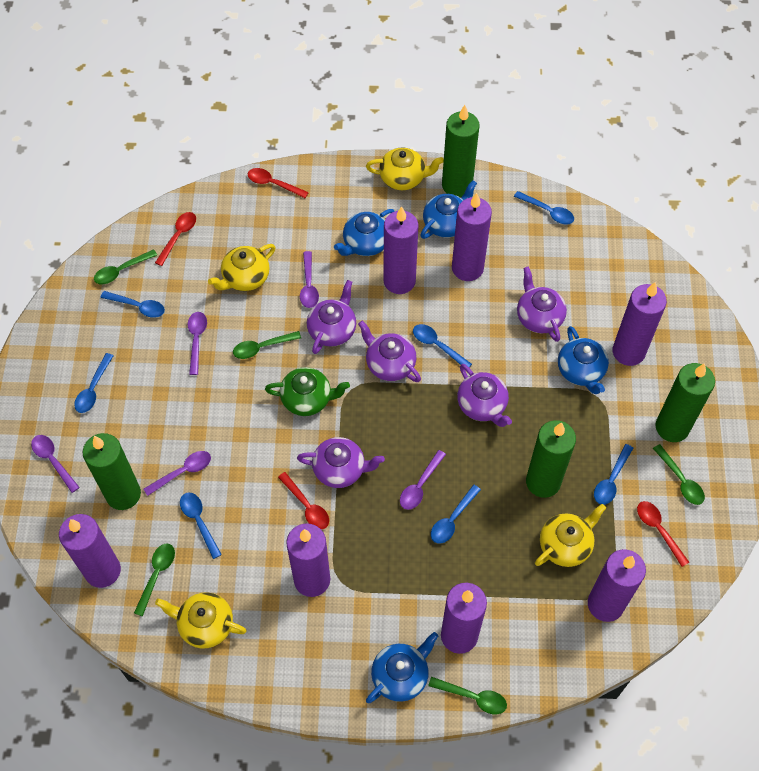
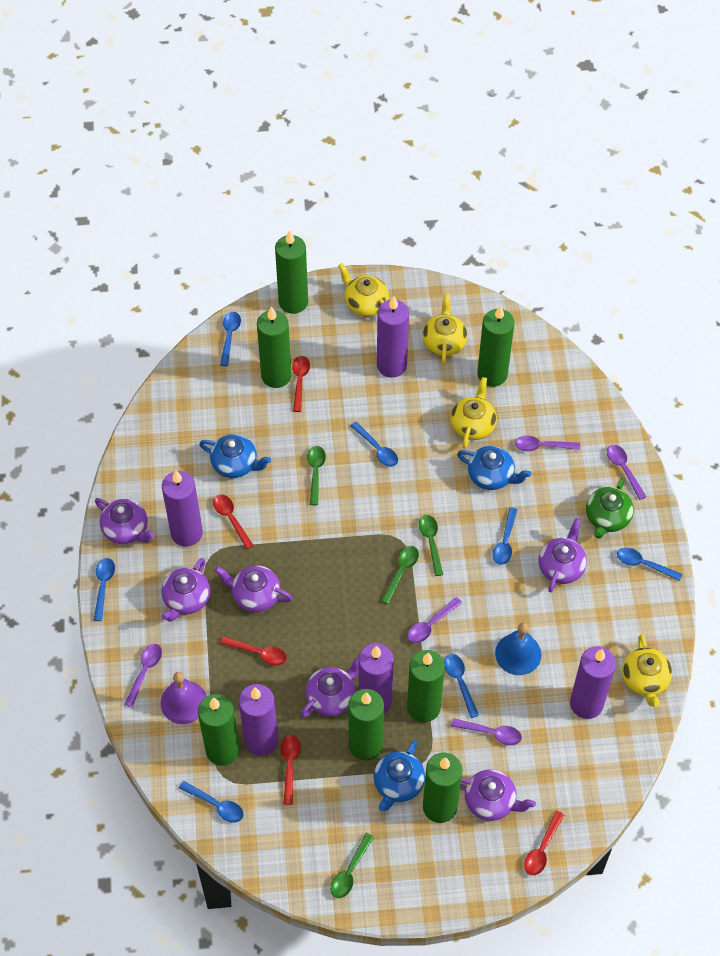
blue bell: none = 0 -> [495,622,541,675] = 1
blue teapot: [334,209,395,256] [366,632,438,703] [421,180,477,239] [558,326,609,394] = 4 -> [199,434,271,478] [374,740,425,811] [457,446,531,490] = 3
green candle: [83,433,141,510] [442,105,480,197] [526,420,576,498] [655,363,715,442] = 4 -> [198,694,240,766] [257,307,292,388] [275,230,308,314] [348,689,384,761] [407,650,445,723] [423,752,462,823] [477,305,515,387] = 7
green spoon: [94,249,157,285] [134,543,175,616] [233,331,301,359] [428,677,507,714] [653,444,705,505] = 5 -> [307,446,326,505] [330,833,374,898] [381,546,419,604] [419,515,443,576] = 4
purple bell: none = 0 -> [161,672,207,724] = 1
purple candle: [59,514,121,588] [286,523,330,597] [383,206,419,294] [441,583,487,654] [452,193,492,281] [588,549,646,622] [613,282,667,366] = 7 -> [162,470,203,547] [239,684,279,756] [358,643,394,713] [377,296,409,378] [570,646,616,719] = 5
purple teapot: [297,437,385,488] [307,280,356,354] [358,321,421,382] [457,364,512,427] [517,266,567,342] = 5 -> [95,498,155,544] [161,558,210,621] [215,566,292,612] [301,656,359,717] [460,769,536,821] [538,518,587,592] = 6
red spoon: [155,212,196,266] [248,168,309,198] [278,472,329,529] [637,501,689,567] = 4 -> [213,494,254,549] [220,636,287,666] [280,735,301,805] [292,356,310,412] [524,811,564,875] = 5

